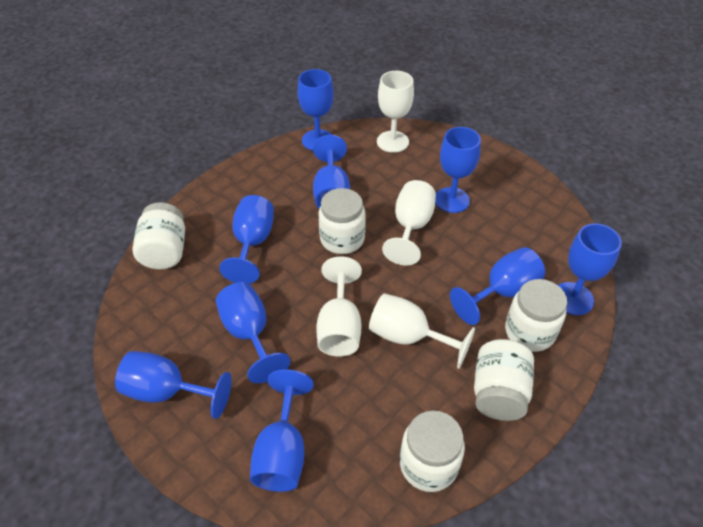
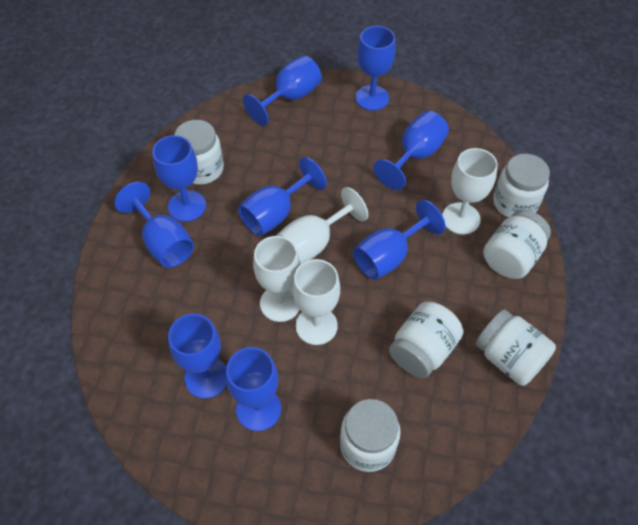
white jar: [132,202,185,270] [318,188,366,254] [400,411,465,492] [474,339,534,421] [505,279,567,352] = 5 -> [174,120,224,185] [340,399,401,472] [389,302,463,378] [476,309,556,386] [483,209,551,279] [493,154,550,218] = 6

